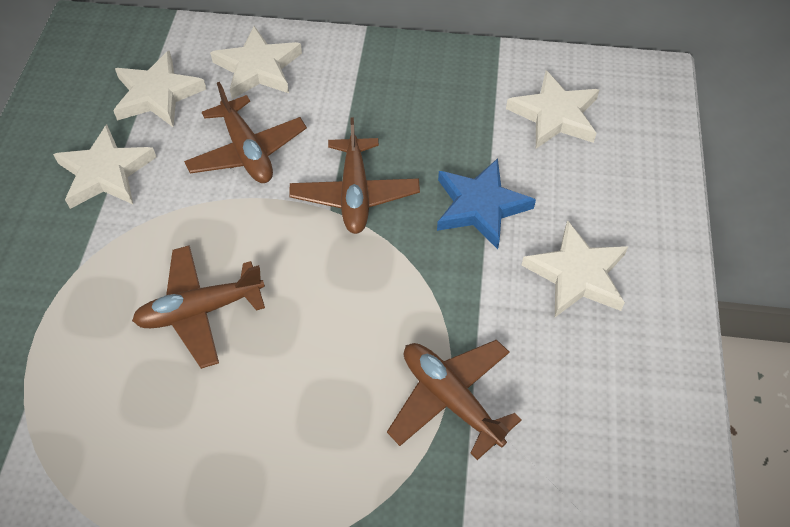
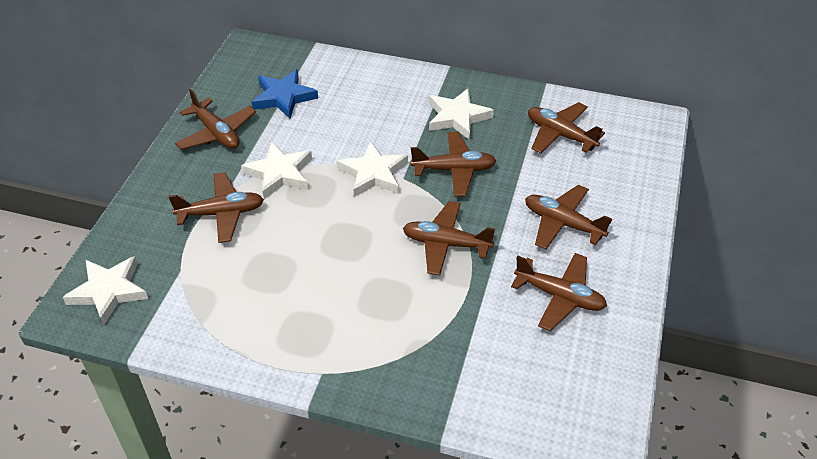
brown plane: [132,245,265,369] [184,82,307,183] [289,118,420,234] [387,340,522,460] = 4 -> [169,172,264,243] [175,89,256,150] [403,201,495,276] [410,132,496,197] [511,253,607,331] [525,185,612,250] [528,102,605,153] = 7
white star: [53,124,157,209] [113,51,206,127] [210,26,302,99] [506,70,599,148] [521,220,628,317] = 5 -> [63,256,148,326] [241,142,312,199] [337,141,408,197] [429,88,494,140] = 4

